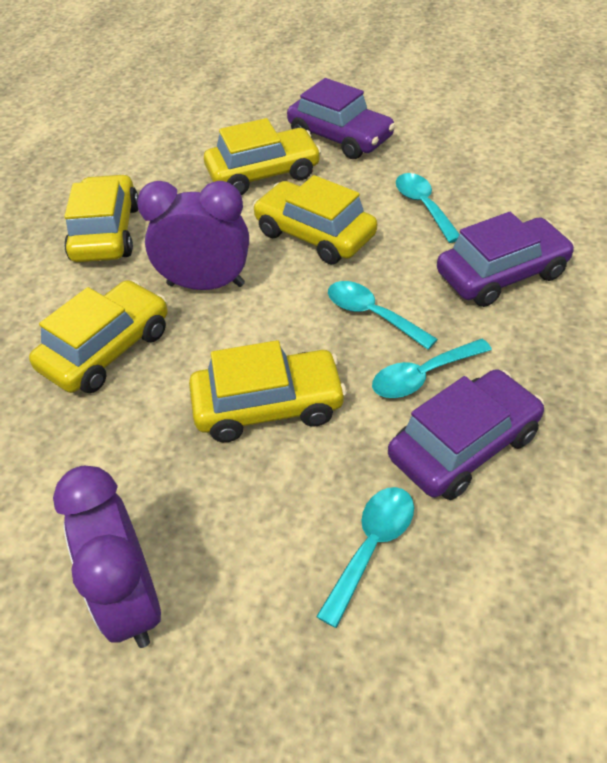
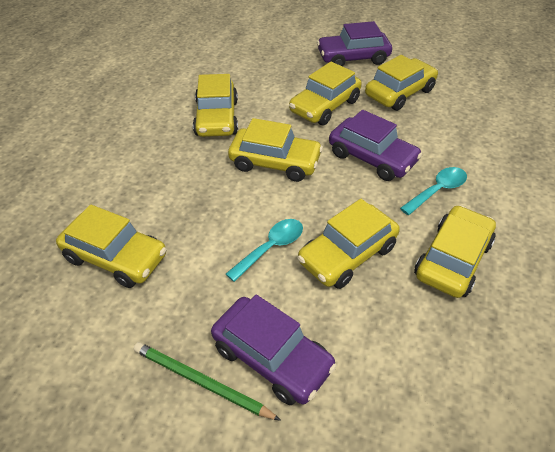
green pencil: none = 0 -> [134,342,281,421] = 1
purple clock: [53,465,161,648] [137,181,249,290] = 2 -> none = 0
turquoise spoon: [316,487,414,628] [328,281,438,350] [372,339,492,398] [396,173,459,243] = 4 -> [226,219,303,282] [400,167,467,215] = 2
yellow car: [29,280,168,393] [64,174,139,262] [189,340,347,442] [204,118,321,195] [253,175,377,265] = 5 -> [56,204,167,288] [193,74,238,137] [228,118,323,182] [289,62,362,125] [298,199,400,289] [365,55,438,111] [414,205,496,298] = 7

